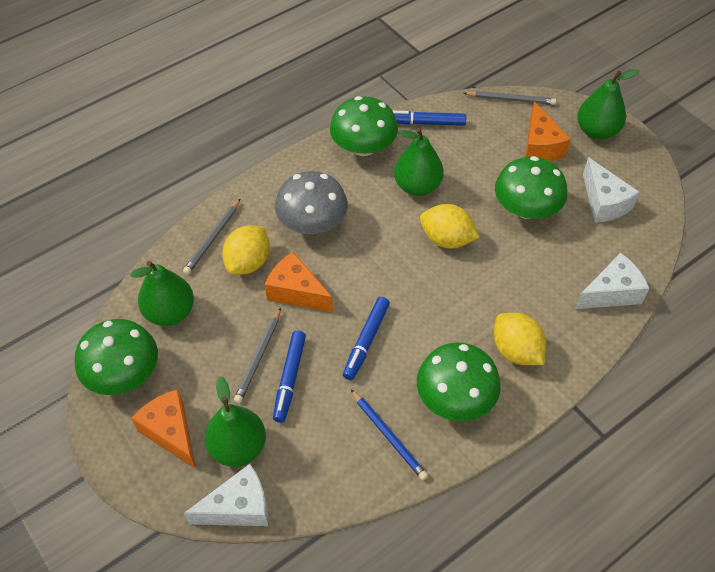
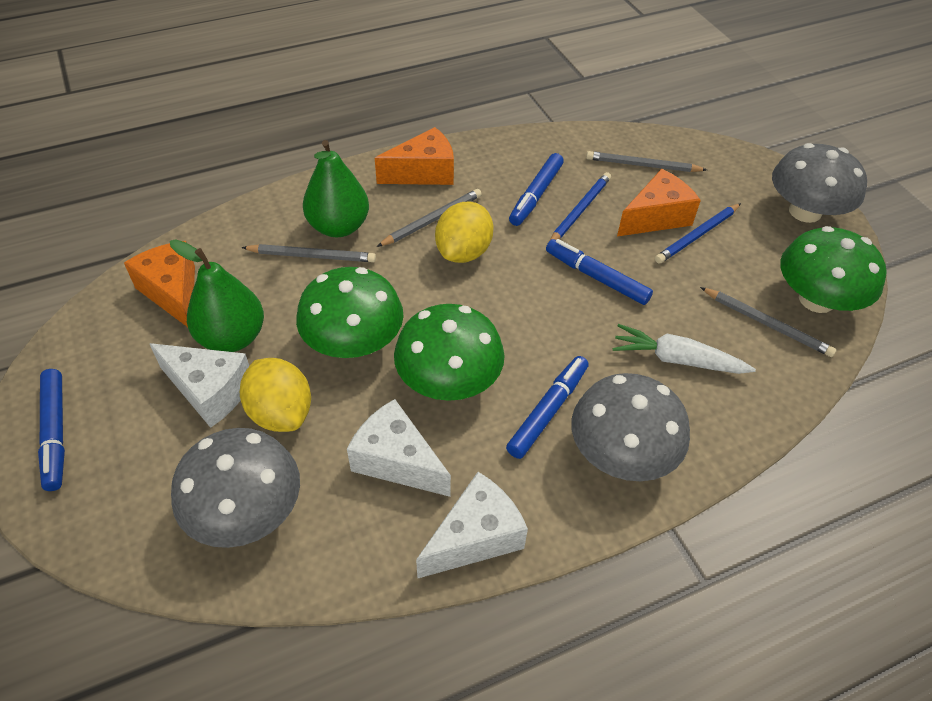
blue marker: [273,331,306,423] [343,297,390,380] [393,111,466,126] = 3 -> [38,369,65,491] [506,356,589,459] [509,153,564,226] [546,239,653,305] = 4
blue pencil: [351,390,428,480] = 1 -> [550,172,611,240] [655,203,741,263] = 2
green mushroom: [75,319,158,395] [330,96,398,156] [417,342,501,421] [495,156,567,219] = 4 -> [296,267,404,358] [394,304,505,401] [780,226,887,313] = 3
green pear: [130,261,194,326] [204,376,266,467] [394,128,444,196] [577,69,639,140] = 4 -> [170,239,264,352] [303,140,369,237] = 2
grey mushroom: [275,171,348,234] = 1 -> [171,428,300,548] [571,373,690,481] [772,143,867,223] = 3
grey pencil: [183,199,240,275] [234,307,281,403] [464,91,556,105] = 3 -> [241,244,376,262] [377,189,482,247] [586,151,707,172] [700,287,836,357] = 4
white carrot: none = 0 -> [613,324,756,374] = 1
yellow lemon: [222,225,270,275] [420,204,479,248] [494,313,546,365] = 3 -> [240,358,311,432] [435,202,493,263] = 2

